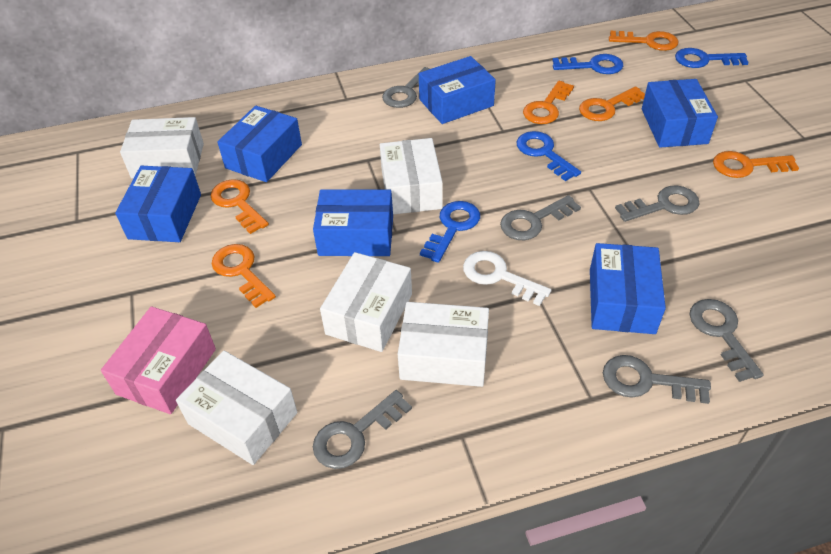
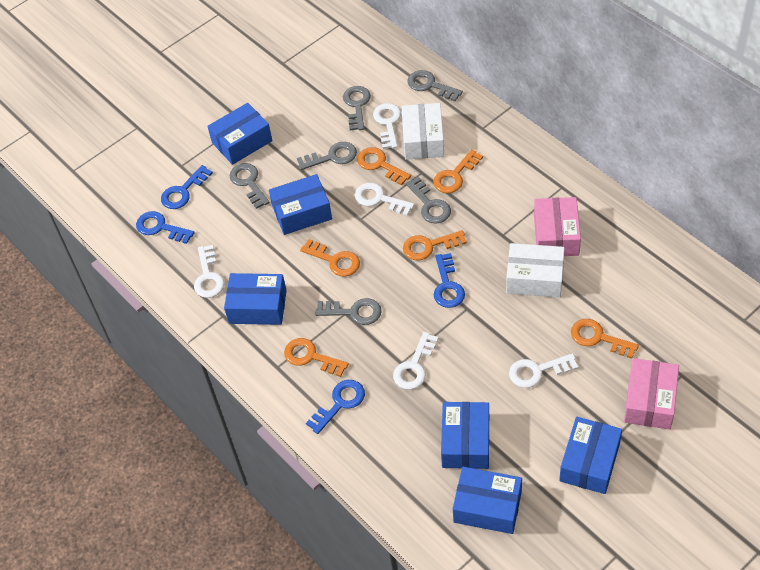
pink box: [101,306,216,414] = 1 -> [534,197,581,256] [624,358,679,430] = 2
white box: [120,117,204,178] [176,351,297,465] [320,252,412,352] [380,138,443,214] [398,302,489,387] = 5 -> [402,103,444,160] [506,243,564,298] = 2
white key: [463,251,551,306] = 1 -> [194,245,225,298] [355,183,414,216] [373,103,401,149] [393,332,438,390] [509,353,578,388] = 5

